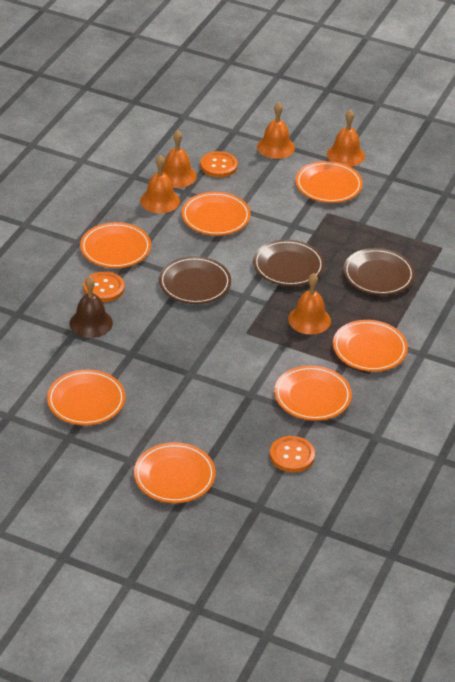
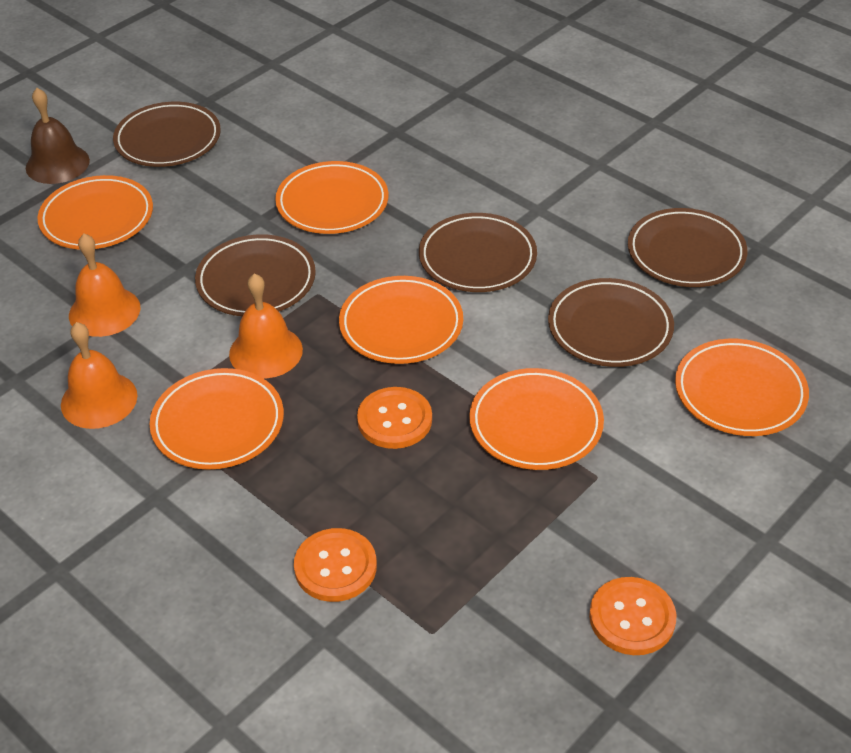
brown plate: [159,256,231,304] [253,239,324,286] [343,248,415,295] = 3 -> [113,102,221,167] [195,234,316,316] [419,213,537,292] [548,278,674,367] [628,208,747,287] = 5
orange bell: [140,155,180,213] [162,130,197,188] [257,102,295,159] [288,273,331,335] [327,110,365,167] = 5 -> [61,322,138,429] [69,234,141,337] [229,273,303,379] = 3
orange plate: [47,370,126,425] [80,222,151,268] [134,442,216,503] [182,192,251,236] [274,365,352,421] [295,161,363,203] [333,320,408,372] = 7 -> [38,175,153,250] [150,368,284,470] [275,161,388,234] [339,276,463,364] [469,368,604,470] [675,339,809,436] = 6

